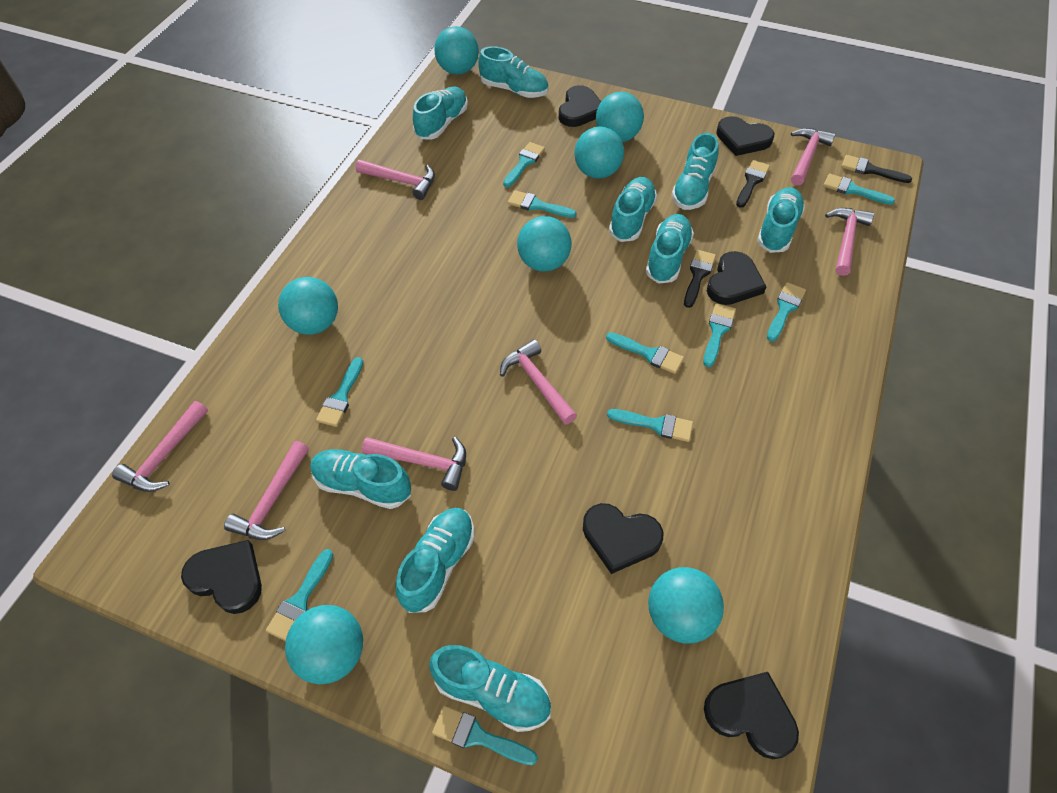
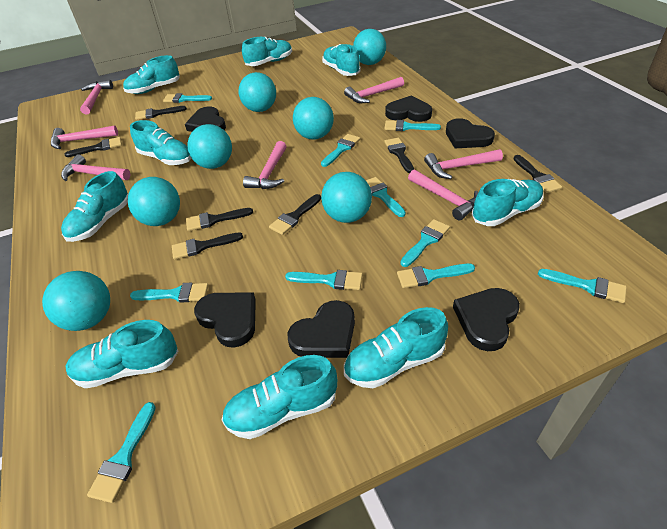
black brush: [684,250,716,308] [736,160,770,208] [841,155,912,183] = 3 -> [65,137,122,157] [135,106,187,120] [172,232,243,259] [186,208,253,231] [269,194,321,235] [384,138,414,173] [514,155,562,193] = 7

